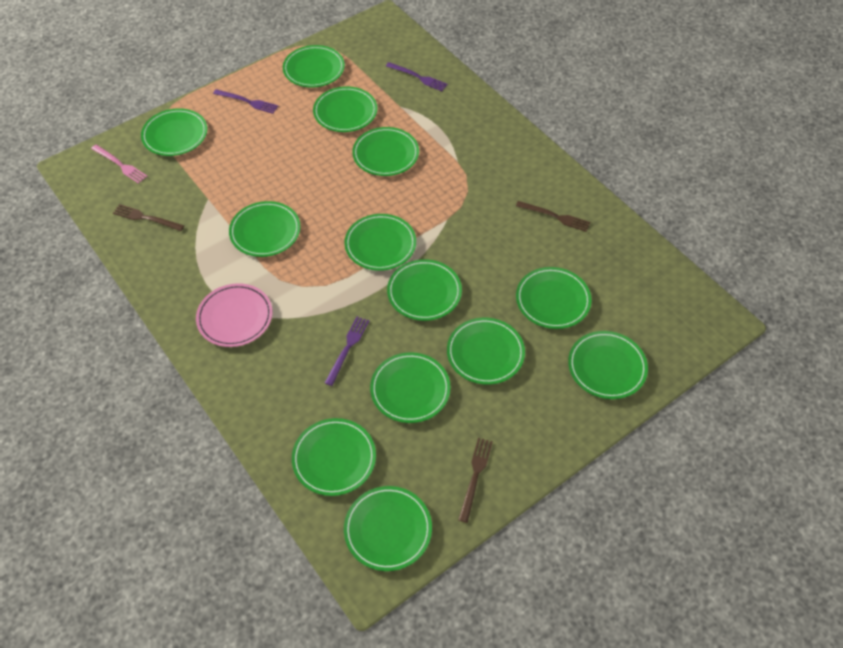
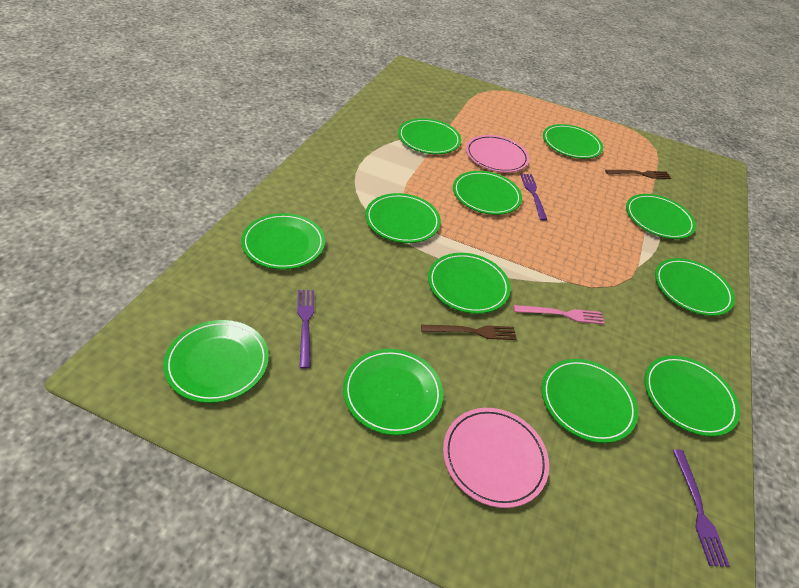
brown fork: [113,204,184,231] [458,438,493,523] [516,201,590,232] = 3 -> [421,325,517,340] [605,170,671,179] = 2
green plate: [141,108,207,156] [229,201,301,257] [283,45,345,87] [292,418,376,496] [313,86,377,132] [344,214,416,271] [344,486,432,571] [352,127,419,176] [370,352,451,423] [387,259,462,321] [447,318,525,385] [516,267,591,329] [568,331,648,399] = 13 -> [163,320,269,403] [241,213,325,270] [343,349,443,435] [365,193,441,243] [398,118,461,154] [428,253,511,314] [453,171,522,215] [542,359,638,443] [543,124,603,159] [626,194,696,239] [645,356,740,437] [655,258,735,316] = 12
pink plate: [196,283,273,347] = 1 -> [443,408,549,508] [466,135,529,173] = 2

